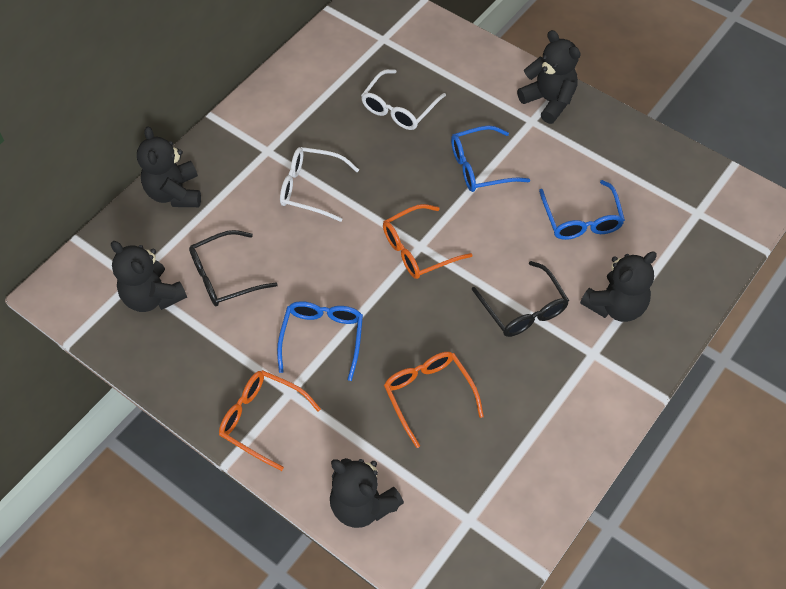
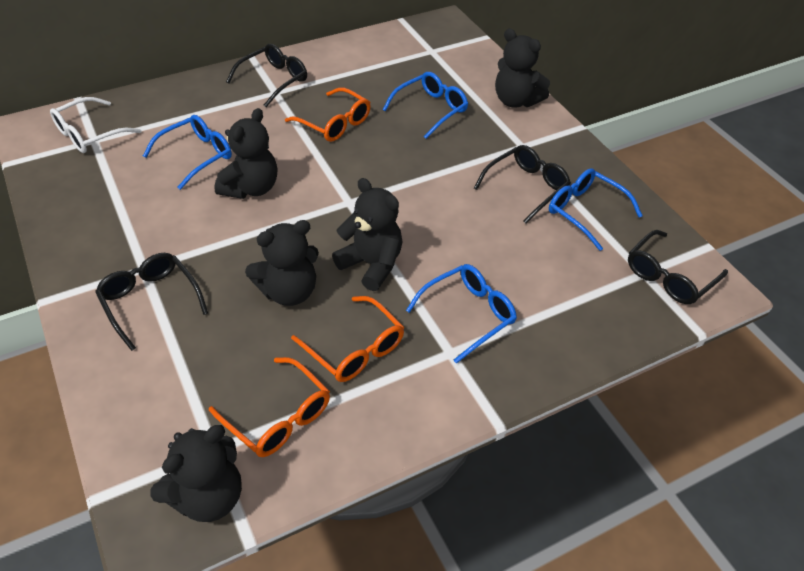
black glasses: [189,230,278,306] [472,261,569,337] = 2 -> [95,253,208,351] [226,44,307,107] [474,145,571,224] [628,230,728,304] = 4
blue glasses: [277,301,363,381] [451,126,530,192] [539,180,625,240] = 3 -> [143,115,232,190] [383,72,468,139] [406,264,517,364] [549,168,643,251] = 4
white glasses: [280,147,359,222] [361,69,446,130] = 2 -> [50,97,141,153] = 1

